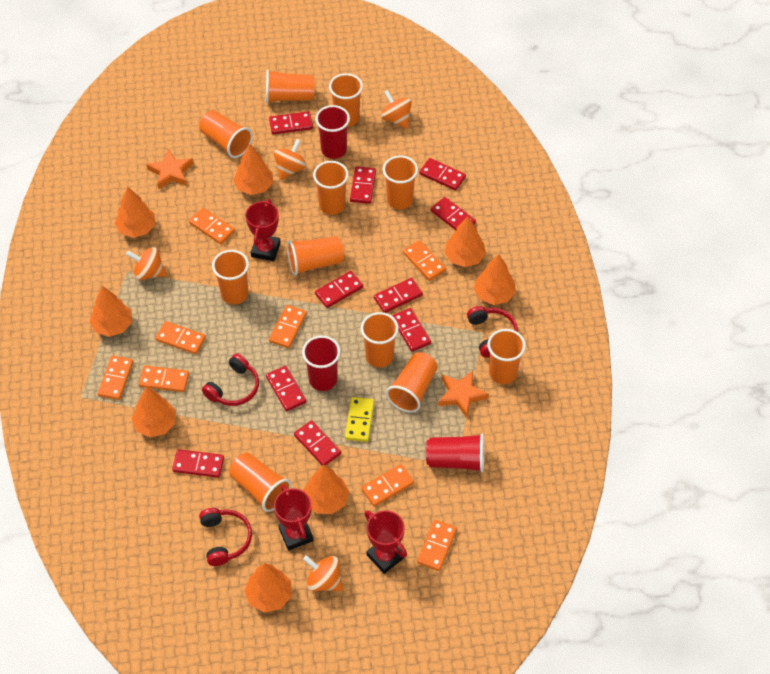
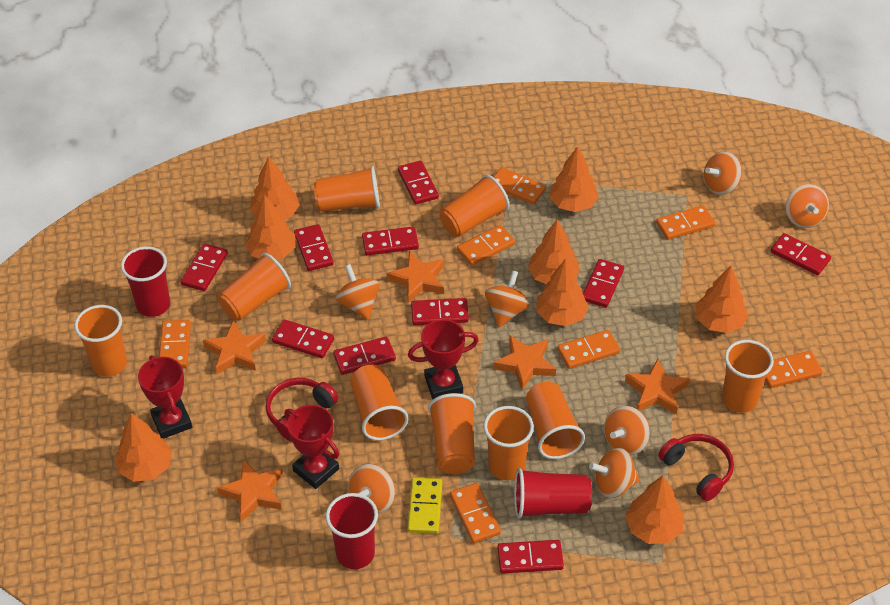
orange cup: [199,110,253,158] [212,250,249,305] [229,453,292,512] [266,70,315,103] [287,236,344,275] [313,161,349,215] [329,73,363,127] [361,312,399,368] [383,156,418,210] [386,352,438,413] [487,329,526,384] = 11 -> [74,305,127,377] [218,253,291,321] [313,166,380,212] [350,365,408,440] [428,393,476,474] [439,174,510,237] [484,406,534,480] [526,382,585,459] [722,340,774,413] = 9
orange domino: [98,356,133,400] [139,366,189,392] [155,321,206,354] [189,208,235,244] [269,305,307,348] [361,464,414,507] [403,240,446,281] [417,520,457,571] = 8 -> [159,320,191,367] [450,483,501,543] [457,225,515,266] [494,167,546,205] [557,330,620,369] [656,205,715,240] [765,351,823,388] = 7
orange spinning top: [126,247,167,280] [274,139,306,180] [303,555,343,591] [381,90,412,129] = 4 -> [336,264,380,320] [348,464,395,514] [485,270,530,327] [589,448,640,498] [604,406,650,455] [704,151,742,195] [786,184,829,228] = 7
orange star: [146,149,194,190] [438,371,489,418] = 2 -> [203,320,266,374] [217,459,283,522] [387,251,444,303] [493,335,556,390] [625,359,690,415] = 5
red headphones: [199,508,252,566] [202,353,259,406] [467,306,518,358] = 3 -> [266,378,338,442] [658,434,734,501] = 2

